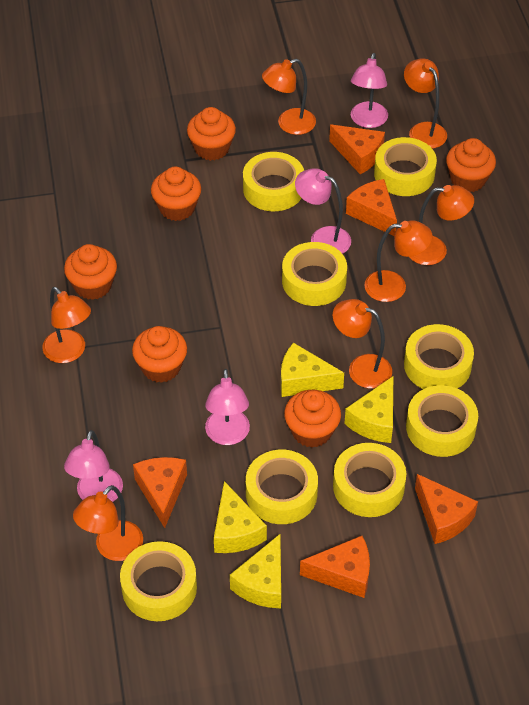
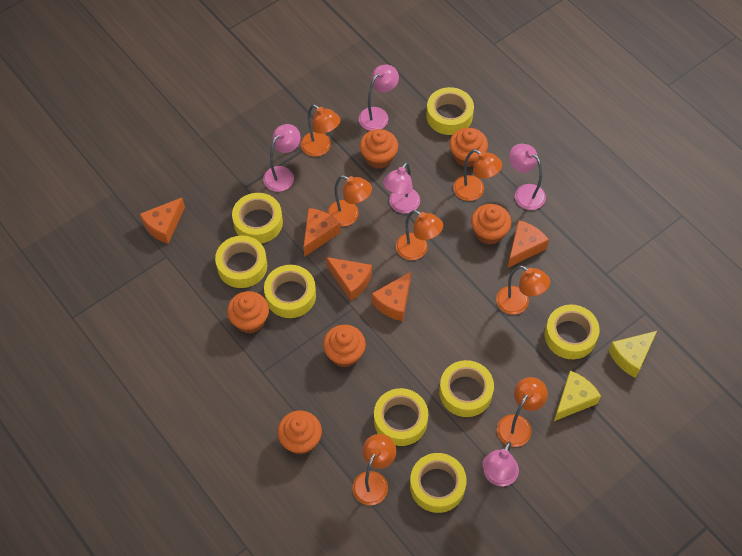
pink lamp: [64,430,123,502] [205,369,250,445] [295,168,351,254] [351,53,388,128] = 4 -> [263,124,300,192] [359,65,399,131] [383,162,420,214] [482,442,519,486] [509,144,546,210] = 5
yellow cheese: [214,481,267,553] [230,534,281,608] [281,343,344,397] [344,376,393,443] = 4 -> [554,371,601,421] [608,331,657,378] = 2

